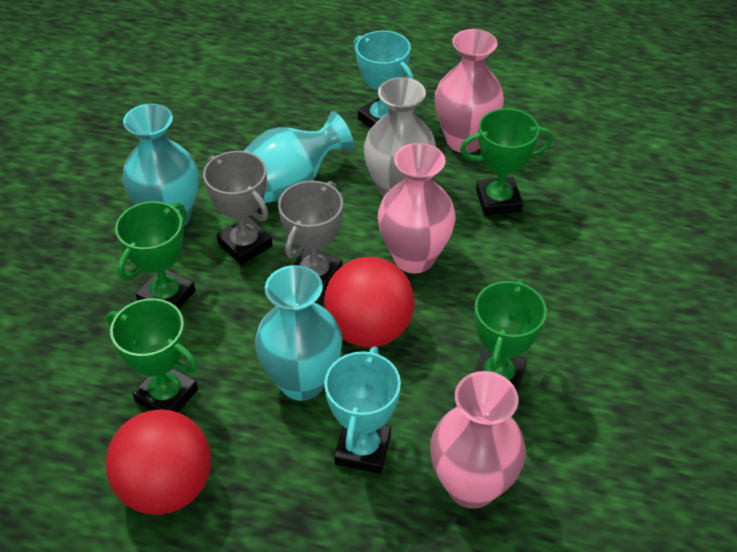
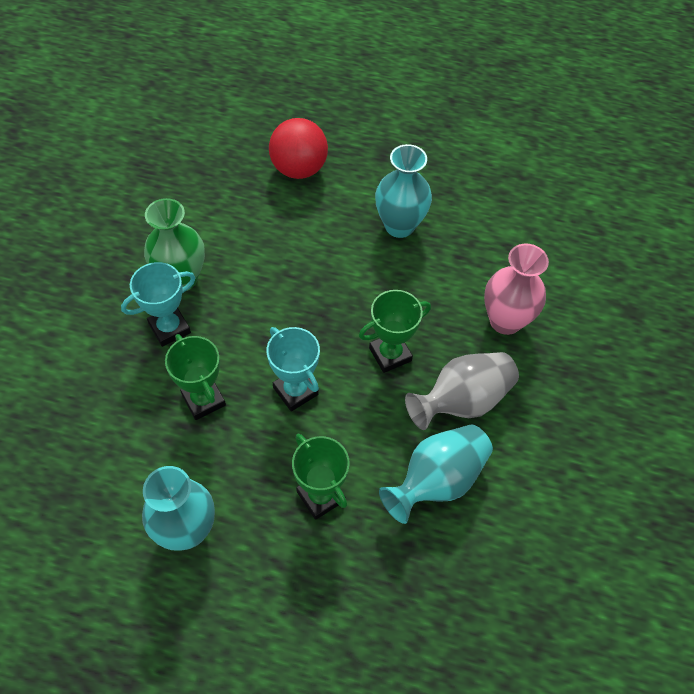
green trophy: [107,298,198,412] [115,201,195,309] [460,108,553,216] [474,279,547,392] = 4 -> [165,334,226,420] [292,434,350,520] [359,290,431,373] = 3
green vase: none = 0 -> [144,198,205,291] = 1
grey trophy: [203,151,273,265] [278,181,343,296] = 2 -> none = 0
pink vase: [378,143,456,273] [430,371,526,509] [435,29,504,153] = 3 -> [484,244,549,335] = 1
red ball: [106,409,211,515] [324,257,415,348] = 2 -> [269,118,328,179] = 1

